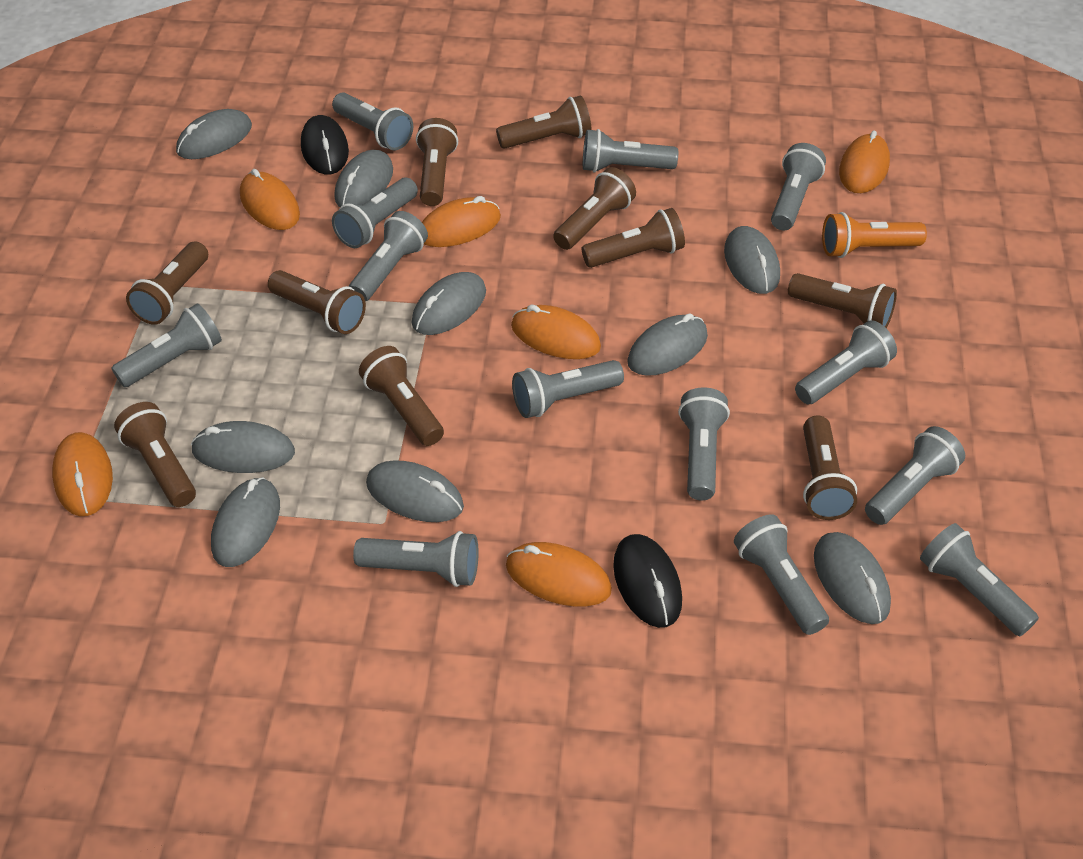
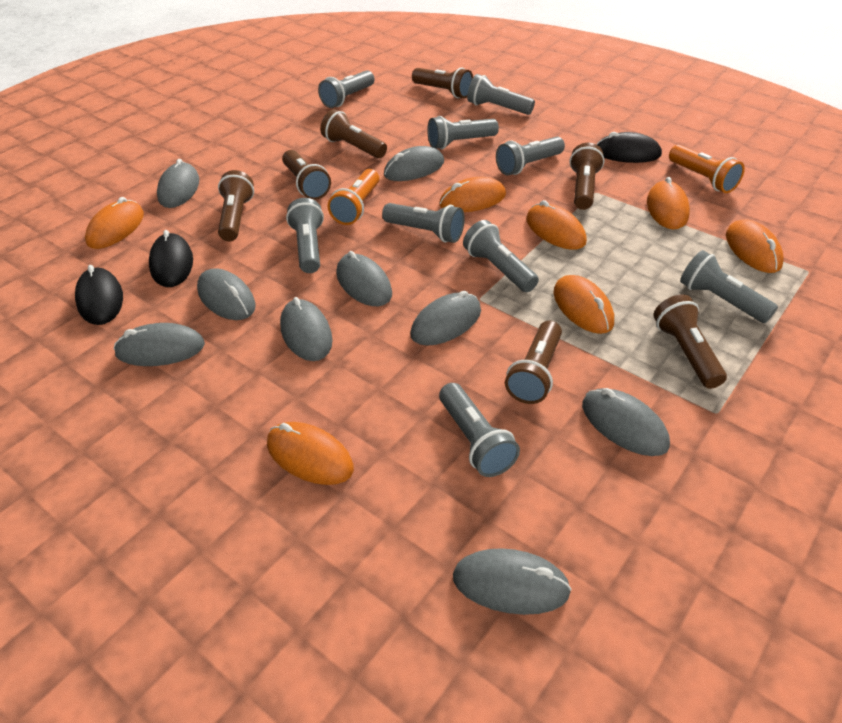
black mouse: [301,115,349,174] [613,534,682,628] = 2 -> [75,265,123,325] [149,230,193,287] [596,132,662,163] = 3
brown flashlight: [114,402,196,507] [126,241,208,325] [268,270,366,334] [359,346,444,446] [416,118,458,206] [496,95,591,149] [553,167,636,250] [582,208,685,268] [788,273,897,328] [803,415,857,520] = 10 -> [218,170,254,241] [282,150,331,200] [320,109,387,158] [412,68,473,98] [505,321,562,404] [570,143,605,210] [653,294,727,389] = 7
grey flashlight: [112,303,222,387] [332,92,413,150] [332,178,418,248] [349,211,428,301] [353,531,479,587] [512,360,624,418] [583,129,678,173] [678,388,730,500] [734,514,829,635] [771,143,826,231] [795,320,897,404] [865,426,965,525] [920,523,1039,636] = 13 -> [286,198,324,273] [318,70,375,108] [382,203,465,243] [427,116,499,149] [439,383,520,477] [463,220,539,292] [467,74,535,115] [496,137,565,175] [680,250,778,323] = 9
orange flashlight: [822,212,927,258] = 1 -> [328,169,379,225] [669,145,745,193] = 2
orange mouse: [52,432,113,516] [240,169,300,230] [422,196,501,247] [506,542,612,607] [511,305,601,359] [839,130,890,193] = 6 -> [85,197,144,249] [267,422,354,485] [439,177,506,212] [526,200,587,250] [554,275,614,334] [647,177,690,229] [726,220,784,273] = 7

